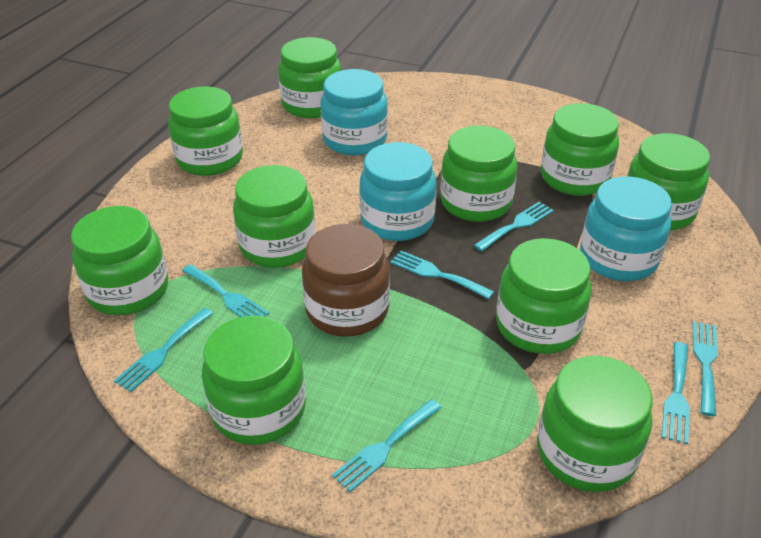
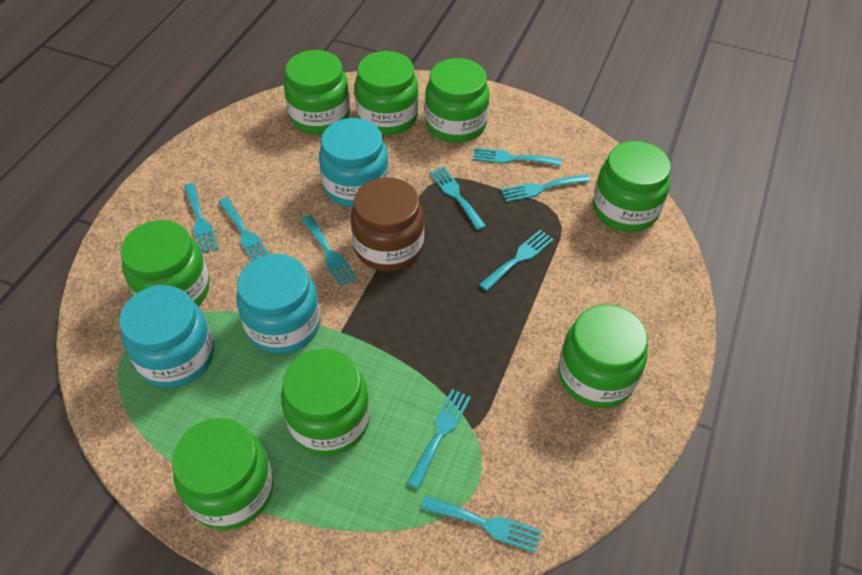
green jar: [71,206,169,315] [168,86,243,176] [202,316,306,445] [233,165,316,268] [278,37,341,118] [440,126,517,222] [496,238,592,354] [537,356,653,492] [541,103,619,196] [627,133,710,231] = 10 -> [120,220,210,306] [172,418,274,530] [281,349,370,456] [284,50,350,134] [354,51,419,135] [425,58,490,143] [558,304,648,408] [593,141,671,232] = 8
turquoise fork: [114,308,213,392] [182,264,269,317] [332,399,442,492] [390,250,494,299] [474,202,554,251] [661,342,690,444] [692,321,718,416] = 7 -> [184,183,219,254] [219,197,269,260] [301,215,357,287] [407,389,471,489] [421,496,542,553] [429,166,486,230] [473,148,562,166] [479,230,554,291] [501,174,590,202] = 9

